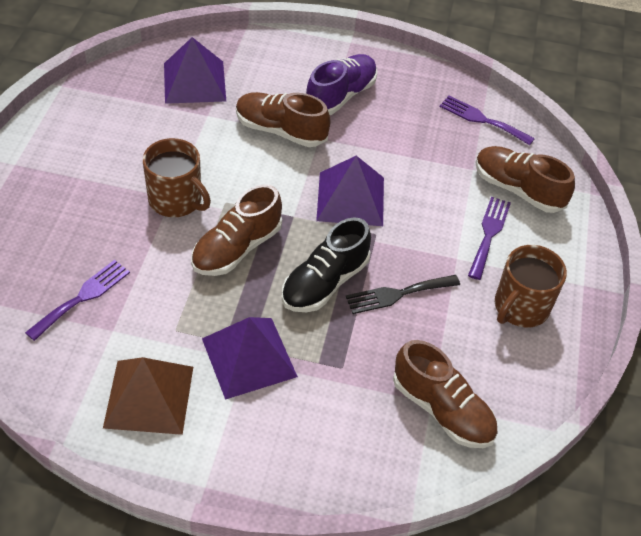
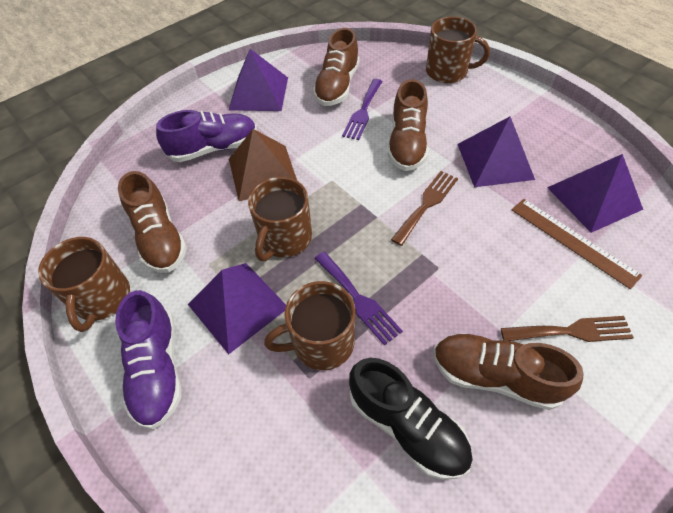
black fork: [346,275,460,314] = 1 -> none = 0
brown fork: none = 0 -> [391,171,458,246] [501,316,634,342] = 2
brown mug: [143,138,211,217] [495,245,567,327] = 2 -> [38,237,130,332] [248,177,312,261] [264,281,355,370] [426,17,490,83] = 4
brown ruler: none = 0 -> [512,199,642,289] = 1
purple fork: [25,260,130,341] [439,96,535,145] [468,197,511,280] = 3 -> [314,252,403,346] [342,79,383,140] = 2
purple pyramid: [164,37,226,104] [202,317,298,400] [316,156,384,226] = 3 -> [188,263,286,354] [229,49,288,111] [457,116,535,187] [547,154,643,233] = 4
purple shoe: [306,54,377,115] = 1 -> [115,290,181,429] [156,110,257,162] = 2

